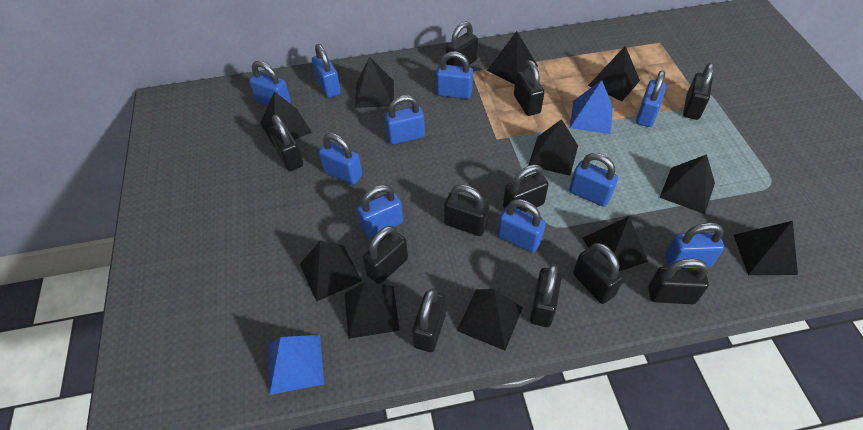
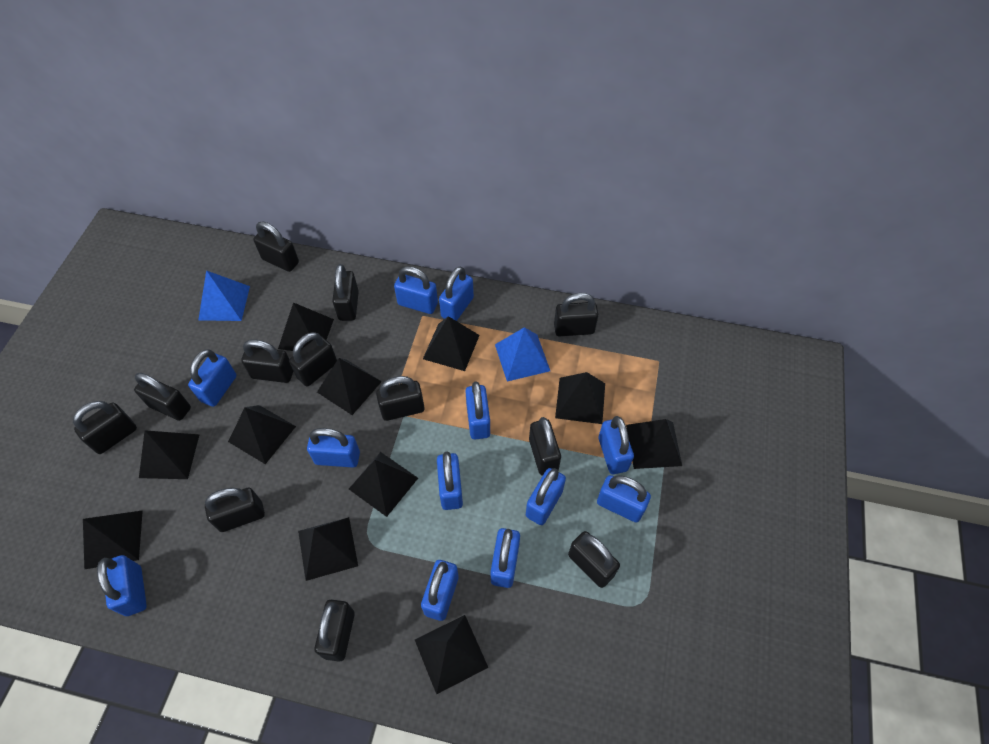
black padlock: [269,115,303,171] [363,226,408,284] [412,288,446,352] [444,184,489,236] [446,21,478,66] [503,164,549,212] [514,60,545,116] [530,264,562,327] [573,243,624,304] [648,259,709,304] [683,63,714,120] = 11 -> [73,401,137,454] [134,373,191,421] [205,488,265,532] [241,340,293,383] [253,221,299,272] [289,332,337,386] [314,599,355,662] [332,264,359,321] [376,376,425,421] [529,417,561,475] [554,293,598,336] [568,531,620,588] = 12
blue padlock: [249,61,291,106] [312,44,341,98] [319,133,362,185] [357,185,403,238] [385,95,425,145] [436,52,473,99] [497,199,546,253] [569,153,618,207] [636,71,666,127] [665,223,724,268] = 10 -> [97,555,147,616] [188,349,236,407] [307,428,360,468] [394,266,438,314] [421,560,459,621] [437,451,463,510] [439,267,474,321] [465,381,490,439] [491,528,520,588] [526,468,566,525] [597,475,651,523] [598,416,634,474] = 12

